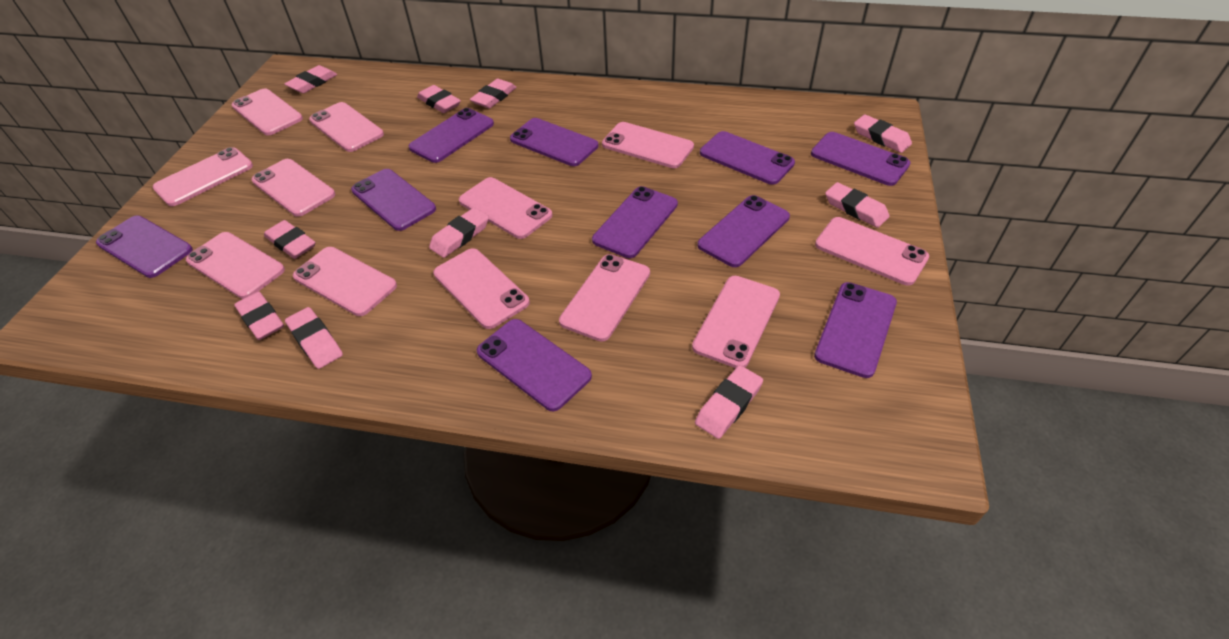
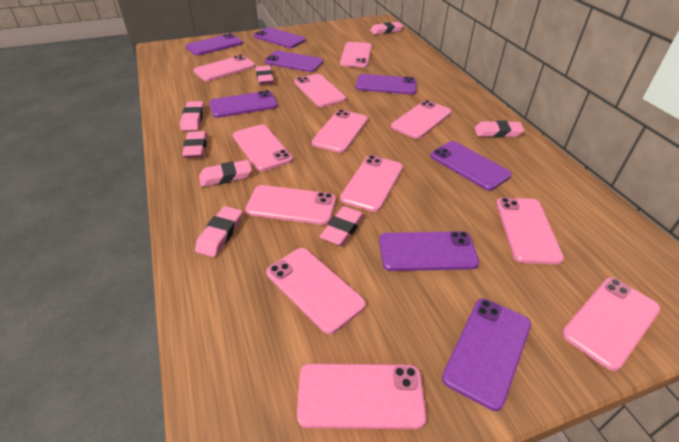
pink eraser: [234,292,284,340] [264,220,316,259] [284,65,337,93] [285,307,343,369] [417,85,461,113] [429,207,489,258] [470,79,517,109] [695,365,763,439] [825,182,890,228] [854,114,912,153] = 10 -> [180,101,204,131] [182,131,207,158] [195,206,243,257] [199,160,252,187] [256,66,274,85] [320,206,364,246] [370,22,403,35] [474,120,525,138] = 8
purple phone: [96,216,193,278] [351,169,436,231] [409,108,494,163] [477,319,592,411] [510,118,598,166] [592,186,678,258] [698,195,790,267] [700,131,795,185] [811,132,911,186] [814,282,897,378] = 10 -> [186,33,243,56] [209,90,278,118] [254,27,306,48] [264,51,323,72] [356,74,417,95] [379,231,479,271] [430,141,512,191] [442,298,531,411] = 8

